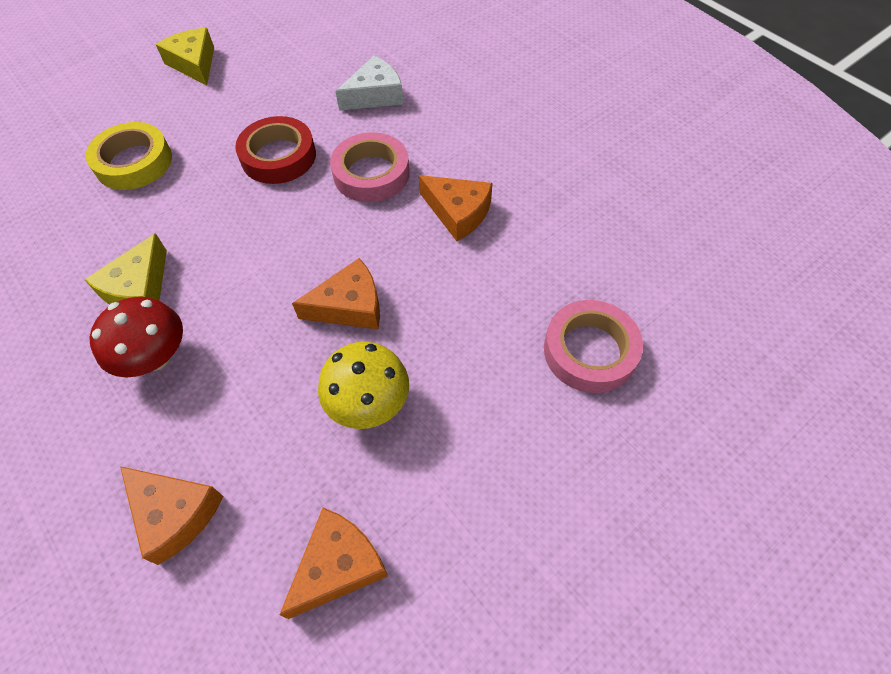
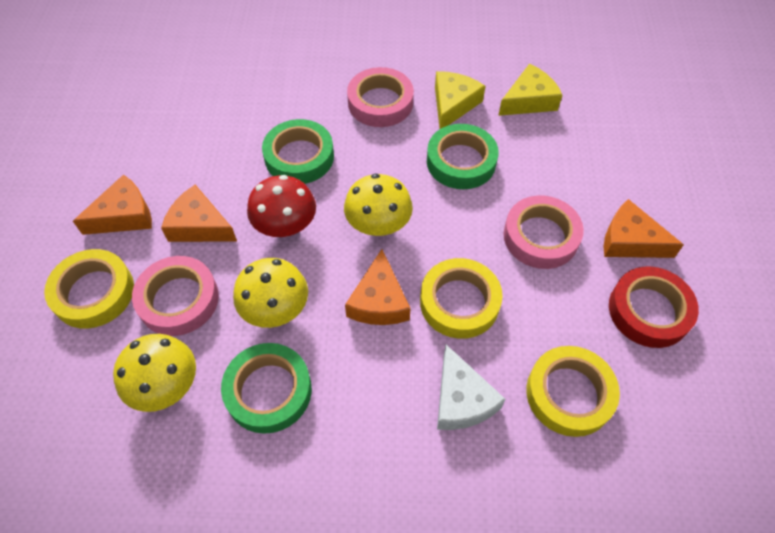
green tape: none = 0 -> [221,343,312,434] [262,119,334,184] [427,124,499,189] = 3
pink tape: [330,132,409,202] [544,300,643,393] = 2 -> [132,256,219,336] [347,67,414,127] [504,195,584,269] = 3
yellow mushroom: [318,342,409,429] = 1 -> [113,334,196,412] [233,258,308,328] [344,174,413,236] = 3
yellow tape: [85,122,172,190] = 1 -> [44,249,134,329] [420,258,503,339] [526,346,620,437] = 3

